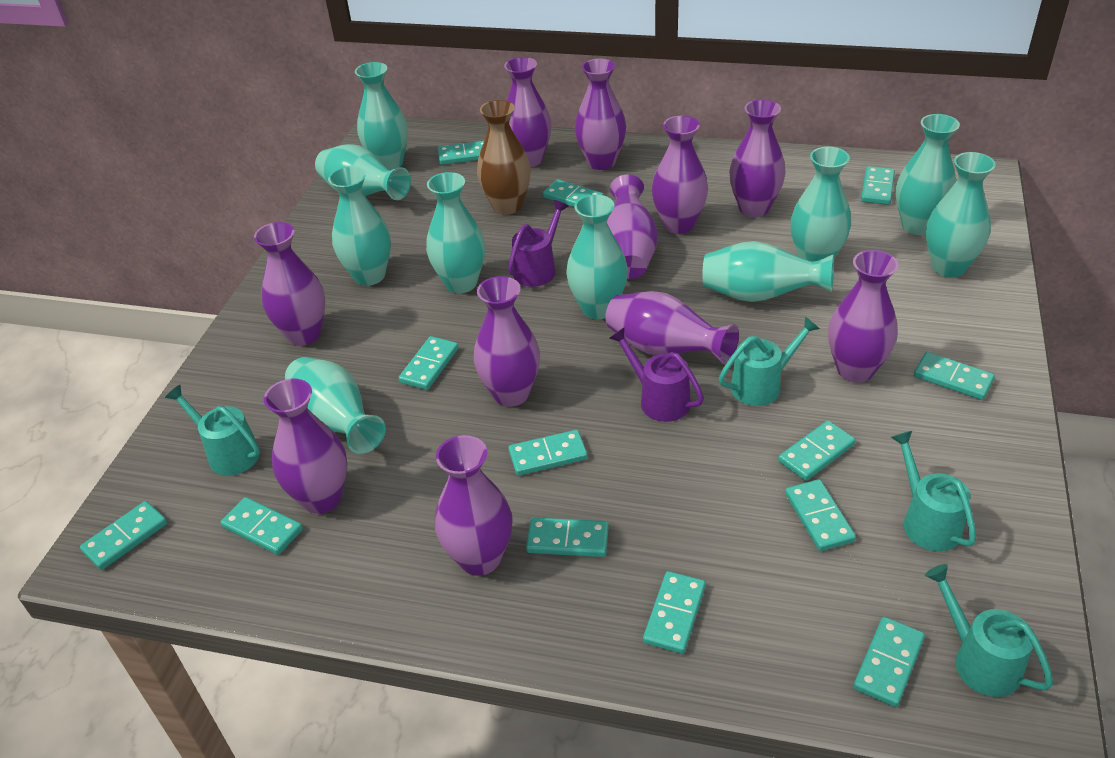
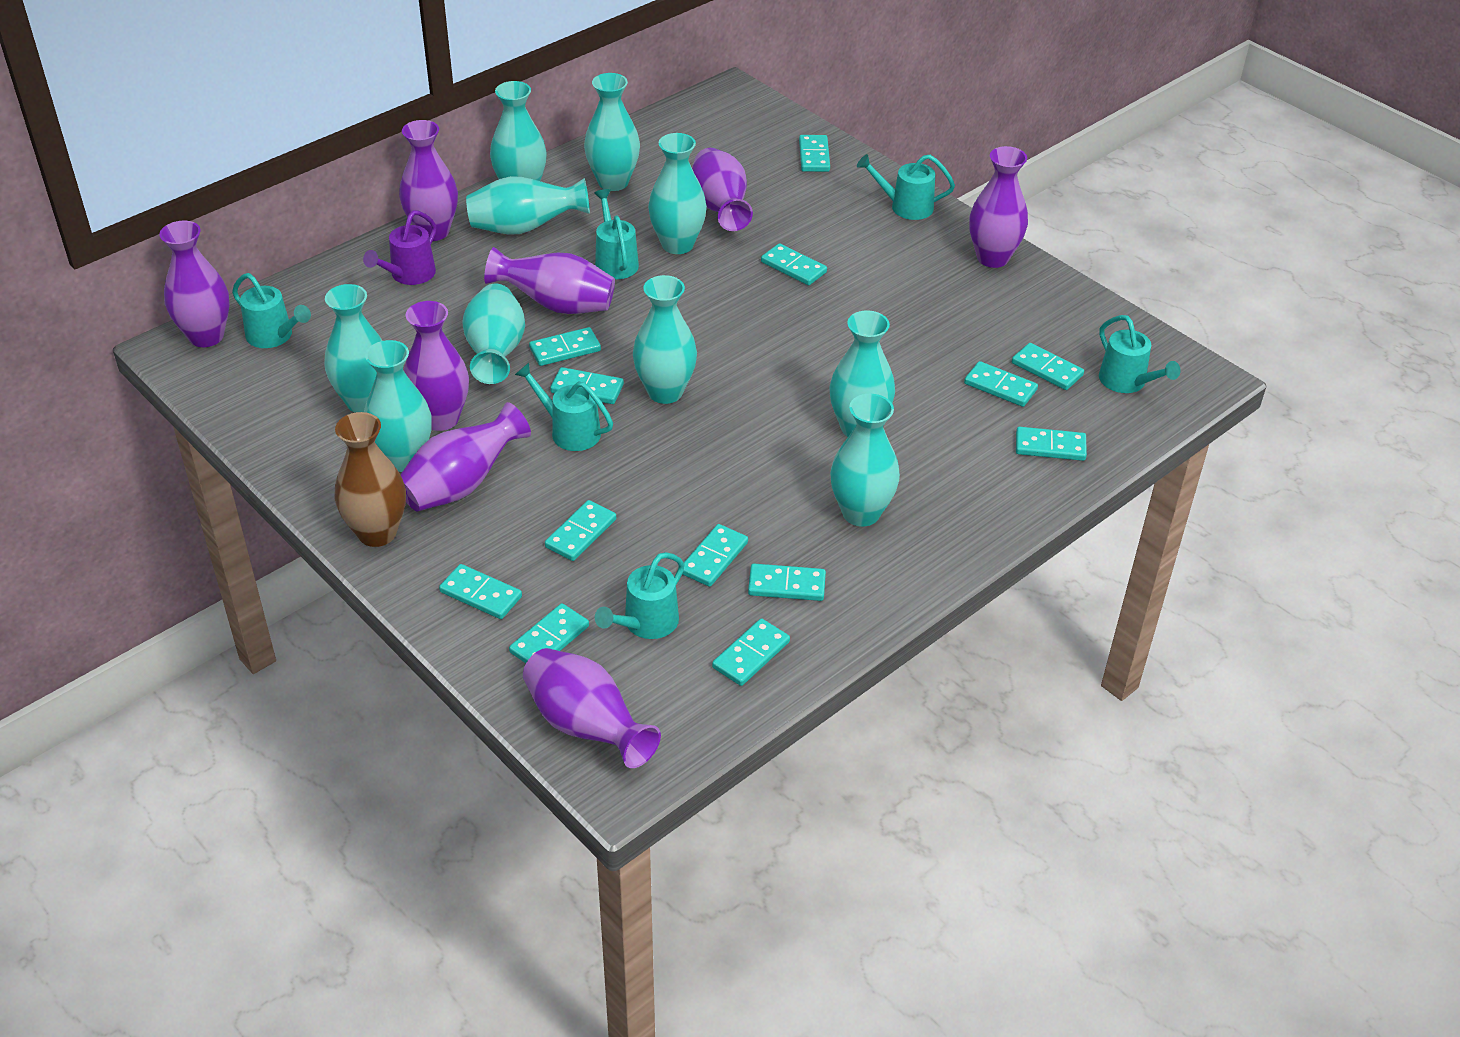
purple vase: [254,222,325,346] [264,379,347,514] [435,435,513,576] [474,276,540,407] [504,57,551,167] [575,59,626,170] [605,291,739,364] [607,175,658,279] [652,115,708,234] [729,99,786,217] [828,250,898,383] = 11 -> [159,221,230,347] [399,120,458,241] [400,402,531,511] [404,301,469,431] [484,247,615,314] [523,648,661,768] [692,148,753,231] [969,146,1028,268] = 8
purple watering can: [508,200,569,287] [609,328,704,422] = 2 -> [363,210,436,285] = 1
turquoise watering can: [165,385,260,476] [719,316,820,406] [891,431,976,551] [925,564,1053,697] = 4 -> [232,273,311,348] [515,363,613,451] [594,189,639,279] [595,552,685,639] [857,154,955,220] [1099,315,1180,393] = 6

